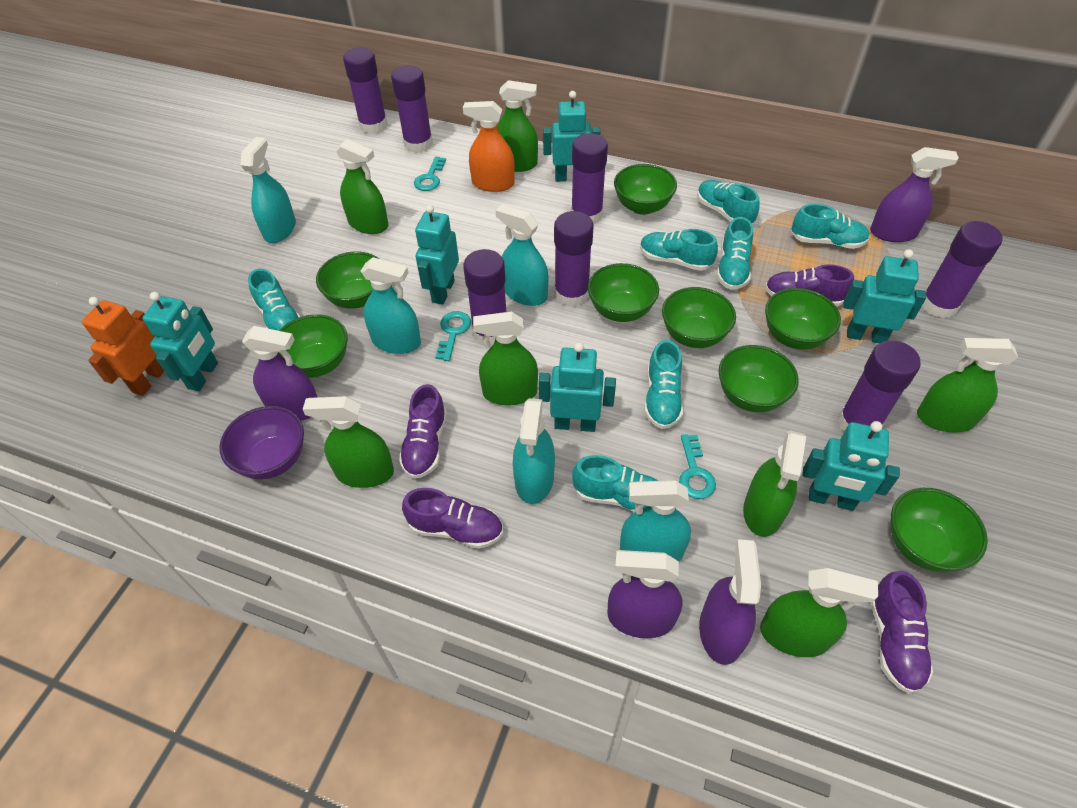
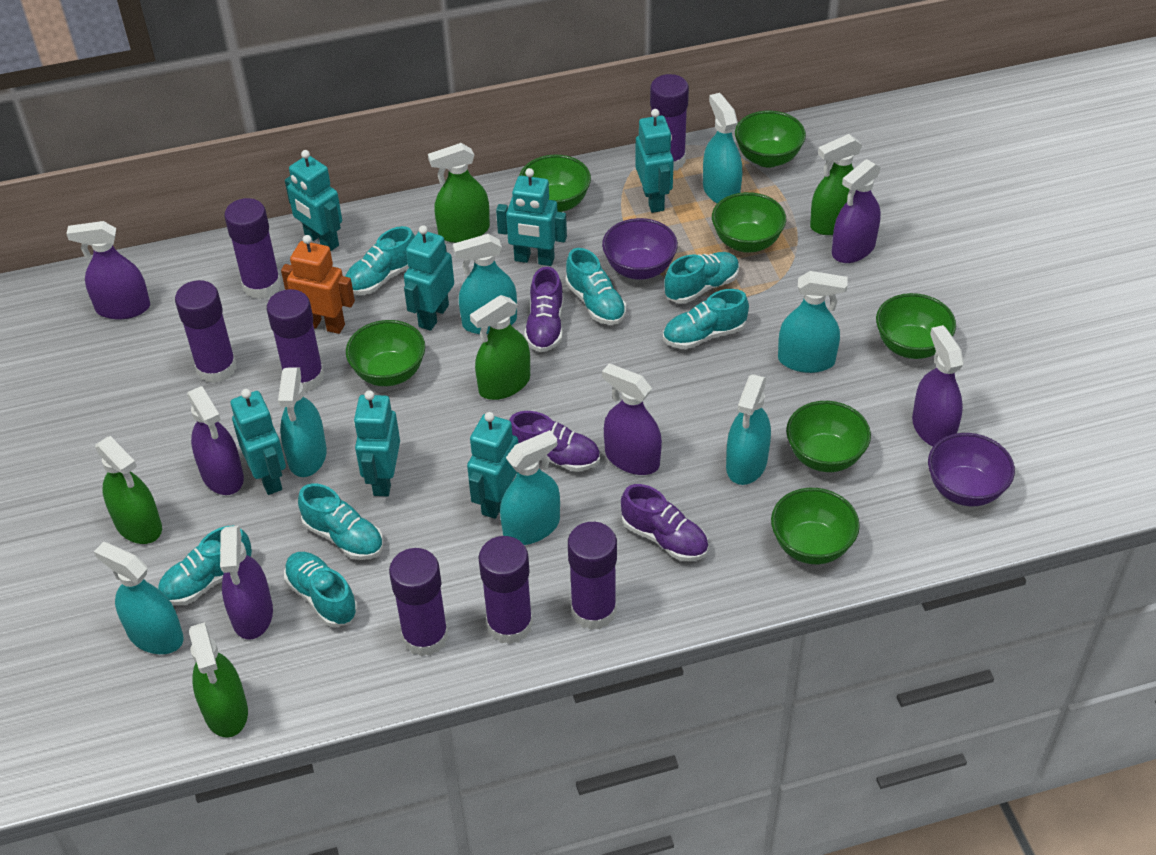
green bowl: [278,314,348,378] [316,251,379,309] [588,263,659,322] [614,164,677,215] [662,287,736,348] [718,345,799,412] [765,288,841,349] [890,488,988,572] = 8 -> [346,320,425,386] [519,155,591,212] [712,192,786,253] [735,111,806,168] [771,488,860,564] [786,401,871,472] [876,293,956,359] = 7
green spray bottle: [303,396,394,488] [336,139,389,234] [473,312,538,405] [497,80,538,172] [743,430,806,537] [760,568,878,657] [917,338,1018,432] = 7 -> [95,436,162,544] [189,622,248,738] [428,143,490,243] [470,295,530,400] [810,134,862,235] = 5
orange spray bottle: [463,101,515,192] = 1 -> none = 0
purple bowl: [219,406,304,479] = 1 -> [602,218,678,280] [928,433,1015,506] = 2
purple shoe: [399,384,447,479] [402,488,503,549] [765,264,854,307] [870,570,933,694] = 4 -> [509,411,600,472] [524,267,563,352] [621,484,709,561] = 3
purple spray bottle: [242,326,317,421] [607,550,683,638] [699,539,761,665] [870,147,959,242] = 4 -> [66,221,150,319] [187,386,244,495] [220,526,273,640] [602,363,662,475] [832,159,881,263] [912,325,964,446] = 6
turquoise key: [414,156,446,191] [435,311,471,361] [679,434,716,499] = 3 -> none = 0
turquoise robot: [143,292,218,391] [415,205,459,304] [539,342,616,432] [543,91,601,182] [802,421,900,511] [843,249,927,343] = 6 -> [231,389,286,495] [285,150,342,251] [354,390,400,496] [404,225,454,331] [467,412,518,519] [496,168,567,266] [635,109,674,213] = 7
turquoise spray bottle: [241,137,296,243] [361,257,421,354] [495,205,548,306] [513,398,555,504] [620,480,691,562] = 5 -> [94,542,184,654] [278,368,327,477] [453,234,517,334] [500,430,560,545] [703,93,742,203] [726,374,771,485] [778,271,848,373] = 7

